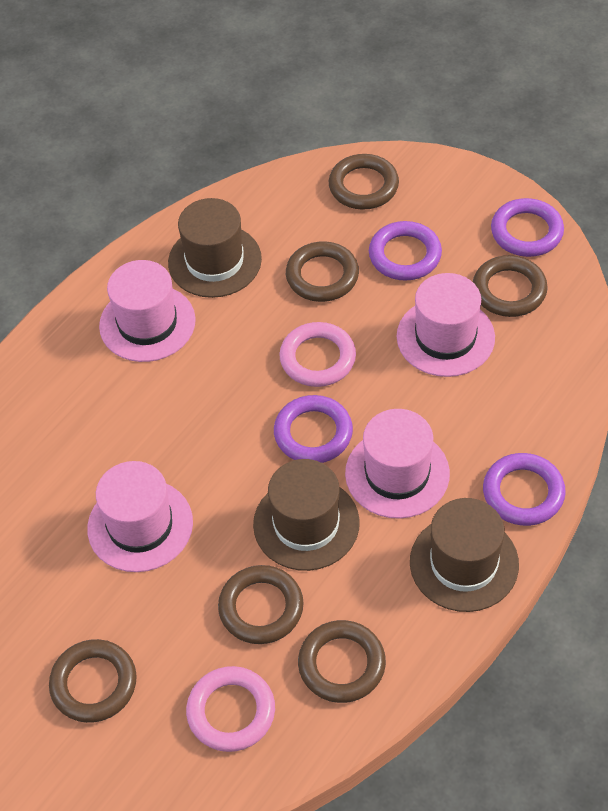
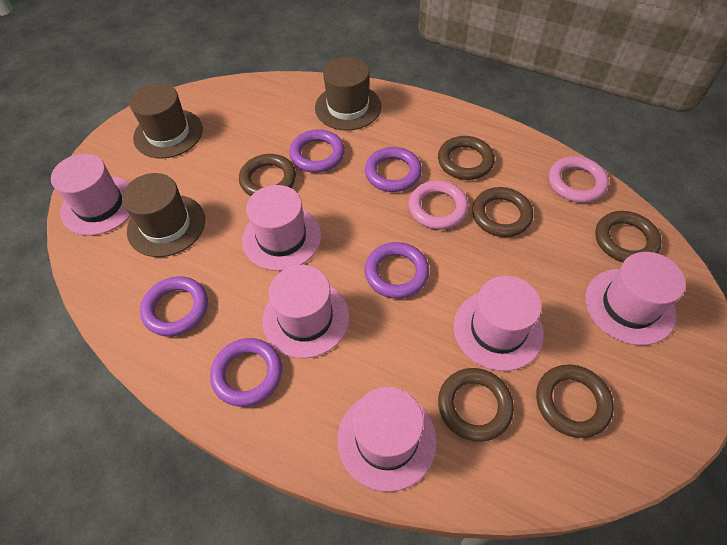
pink hat: [87,461,193,572] [99,260,196,362] [345,409,450,519] [397,273,495,377] = 4 -> [51,154,130,236] [242,185,321,271] [262,265,349,358] [337,387,437,492] [454,276,544,371] [585,252,686,345] = 6
purple ring: [274,395,353,463] [369,221,442,281] [483,453,566,526] [491,198,564,257] = 4 -> [140,276,208,337] [210,338,282,407] [289,129,345,173] [365,147,422,192] [365,242,429,299] = 5

